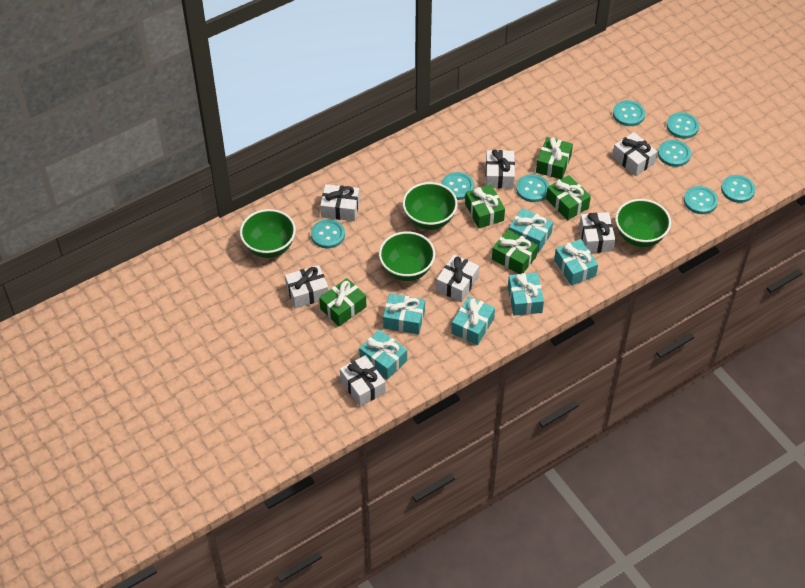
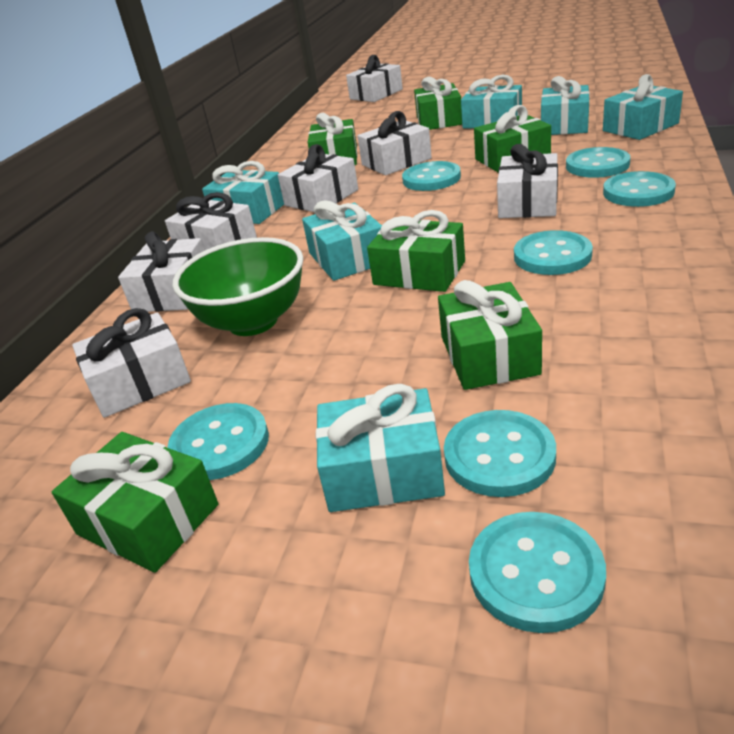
green bowl: [240,209,296,258] [379,231,435,281] [403,182,458,230] [615,199,671,247] = 4 -> [173,237,303,336] = 1
green gift: [319,278,366,326] [465,184,505,229] [492,229,538,274] [536,137,573,179] [546,175,591,220] = 5 -> [52,432,218,573] [308,113,358,165] [367,210,465,292] [414,77,462,130] [438,280,542,390] [474,105,551,172] = 6
turquoise button: [311,219,345,248] [441,172,474,200] [516,174,549,202] [613,100,645,126] [658,140,691,167] [666,112,699,139] [684,186,718,214] [721,175,755,203] = 8 -> [168,403,269,480] [402,161,461,191] [444,410,556,497] [469,512,606,633] [514,230,593,275] [566,147,631,178] [603,171,676,207] = 7

